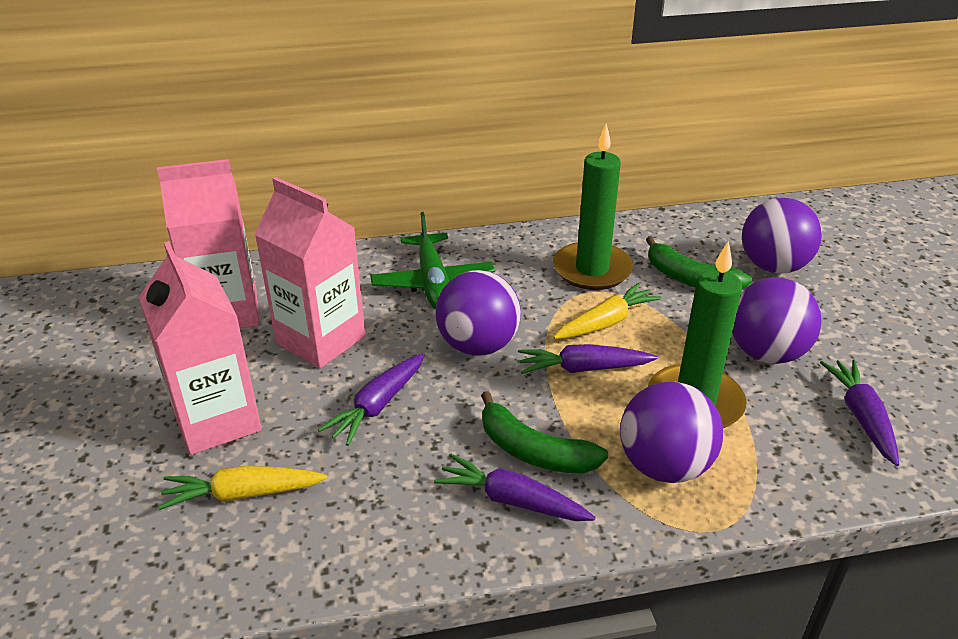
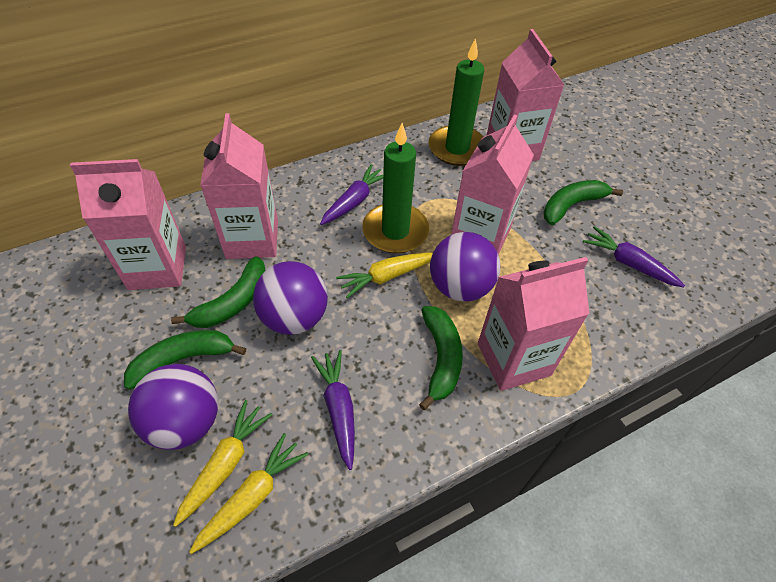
green banana: [481,391,608,474] [646,236,752,290] = 2 -> [124,330,246,390] [171,256,265,328] [419,306,463,410] [543,180,623,225] = 4
green plane: [370,212,495,310] = 1 -> none = 0
pink carton: [139,241,262,455] [157,159,259,328] [254,177,365,368] = 3 -> [70,159,186,290] [200,113,278,259] [451,114,534,255] [478,257,590,391] [486,29,564,161] = 5
purple ball: [436,270,521,355] [620,382,723,483] [732,277,822,364] [742,198,822,274] = 4 -> [128,364,218,450] [253,261,328,335] [430,232,500,302] = 3
purple carrot: [318,353,425,446] [434,454,596,521] [518,344,658,374] [820,359,899,466] = 4 -> [311,350,355,470] [320,164,383,225] [583,226,685,288] = 3
yellow carrot: [158,466,327,510] [553,283,662,339] = 2 -> [173,400,272,527] [189,433,308,554] [336,252,433,298] = 3

